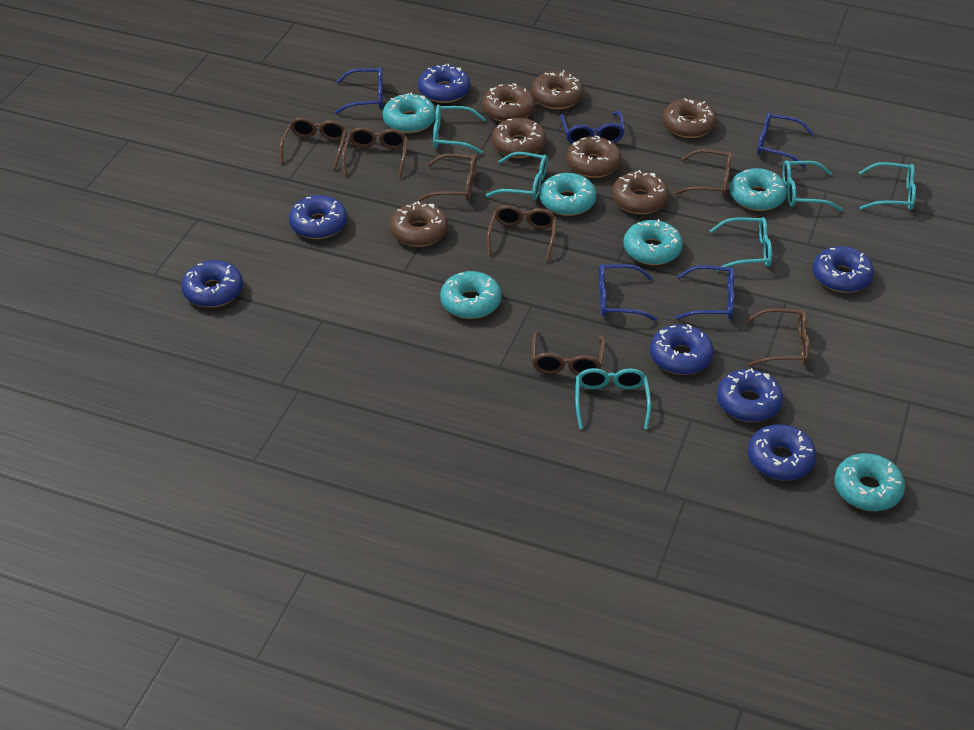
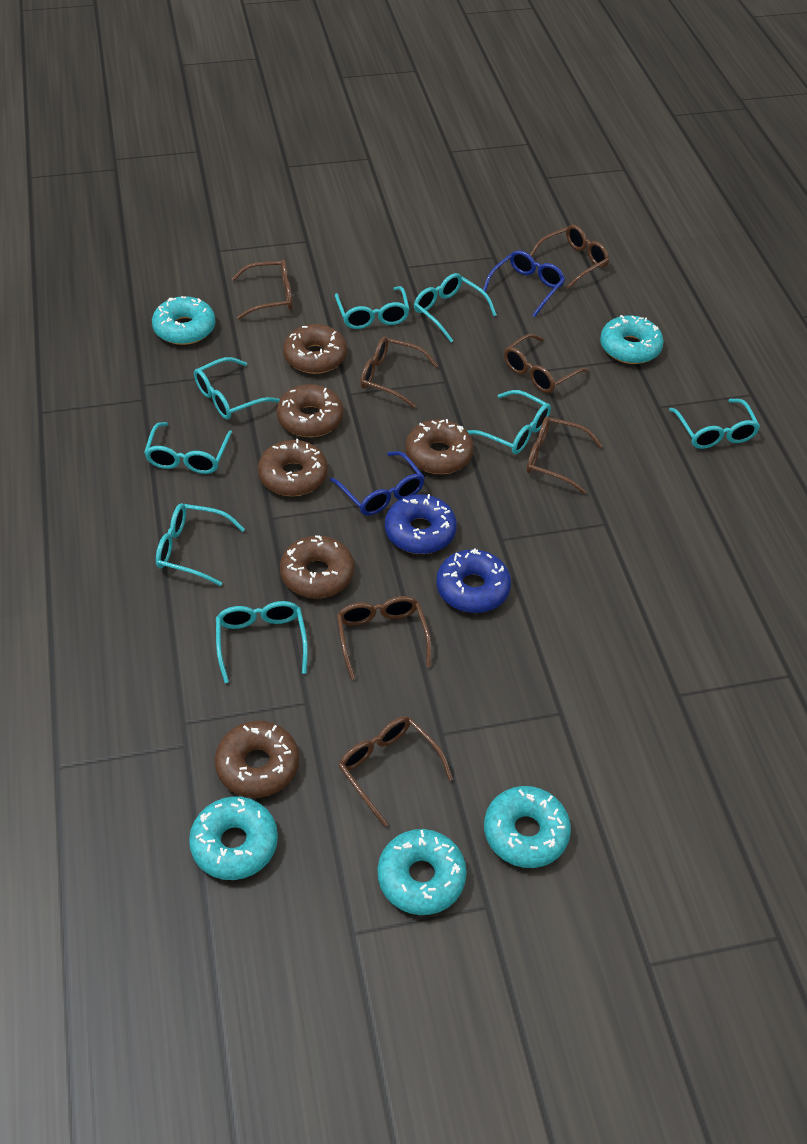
blue donut: [181,260,243,307] [289,195,347,239] [418,64,470,103] [650,324,714,375] [717,368,783,422] [748,424,817,481] [813,246,874,293] = 7 -> [385,494,457,554] [436,548,511,613] = 2
blue glasses: [334,67,383,114] [560,111,625,143] [599,264,657,321] [675,265,734,320] [757,112,814,168] = 5 -> [330,451,425,516] [483,250,565,317] = 2
brown donut: [390,201,448,247] [482,83,535,122] [492,118,546,158] [531,70,584,109] [566,136,621,178] [612,170,669,214] [662,98,717,138] = 7 -> [215,721,299,798] [258,439,328,496] [276,384,343,437] [280,535,354,599] [283,324,347,374] [405,419,474,474] = 6
turquoise donut: [383,93,436,133] [440,271,501,319] [540,173,597,216] [623,219,683,265] [730,168,787,211] [834,453,905,511] = 6 -> [152,296,216,345] [189,796,278,880] [378,829,467,915] [484,786,571,868] [600,315,664,364] = 5
turquoise glasses: [433,104,486,154] [486,152,548,200] [575,368,651,429] [710,217,772,272] [783,160,842,211] [859,162,916,210] = 6 -> [144,422,232,474] [156,503,245,586] [194,357,280,419] [216,601,308,683] [335,286,410,329] [414,273,497,342] [467,390,551,454] [669,399,760,449] = 8

